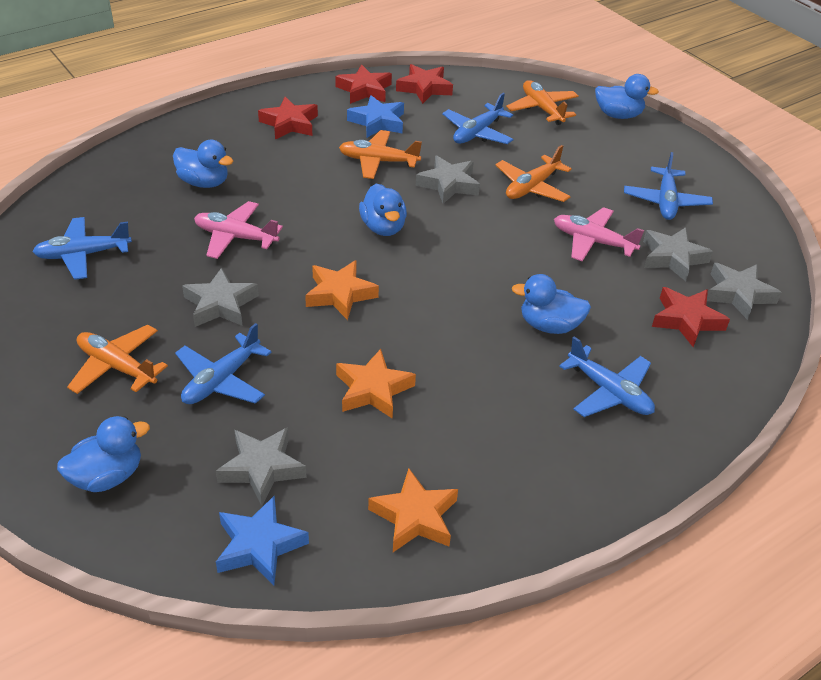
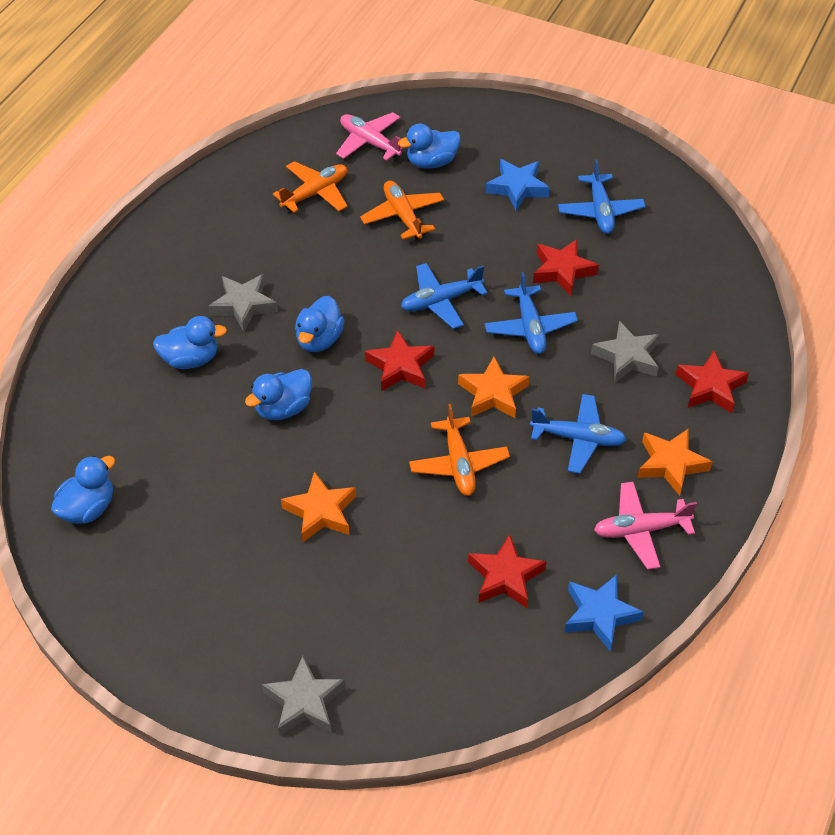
blue plane: [33,217,132,280] [175,323,272,404] [442,93,513,144] [559,336,655,417] [624,152,713,220] = 5 -> [401,263,488,329] [485,272,578,354] [530,394,627,474] [558,159,646,234] = 4
grey star: [182,268,259,327] [216,427,307,506] [416,156,480,204] [643,227,713,281] [707,263,782,320] = 5 -> [208,274,278,332] [262,656,346,736] [591,321,660,382] = 3
orange plane: [67,325,168,394] [339,130,422,179] [496,145,572,202] [506,80,579,125] = 4 -> [273,161,348,213] [360,181,444,239] [409,404,510,496] = 3

